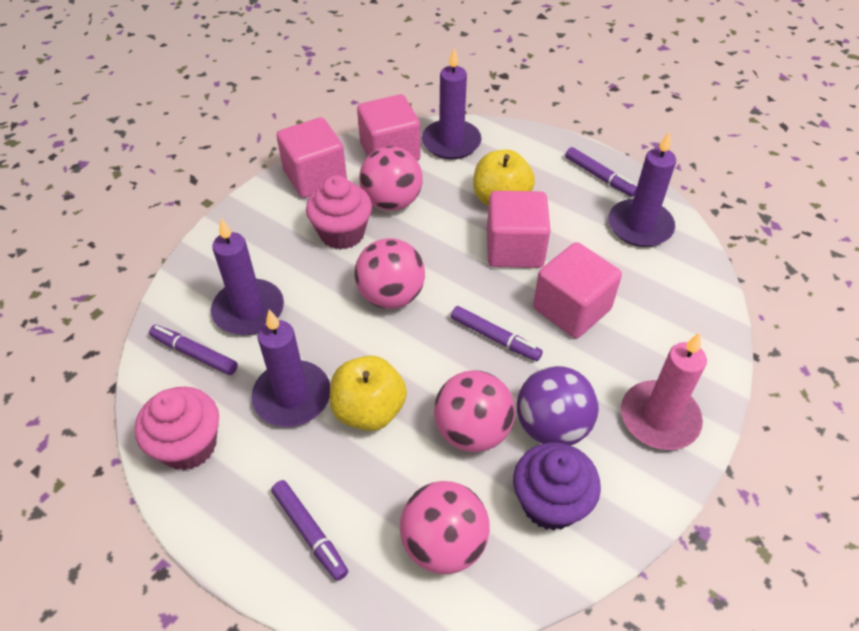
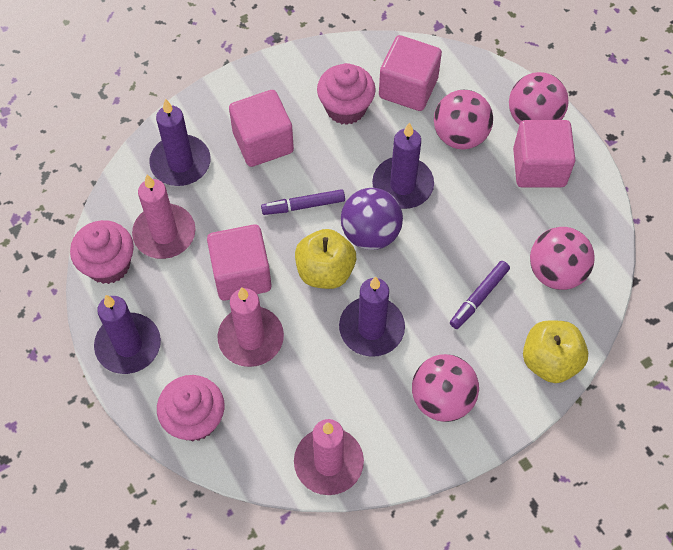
pink candle: [621,333,707,450] = 1 -> [132,175,196,259] [217,287,284,367] [294,419,364,495] = 3
pink cupcake: [135,387,219,470] [306,175,372,250] = 2 -> [70,220,134,284] [157,375,225,441] [317,63,376,125] = 3
purple cupcake: [513,442,601,531] = 1 -> none = 0
purple marker: [149,325,238,375] [271,480,348,581] [451,306,543,361] [565,147,637,197] = 4 -> [261,189,345,215] [450,261,510,329] = 2

